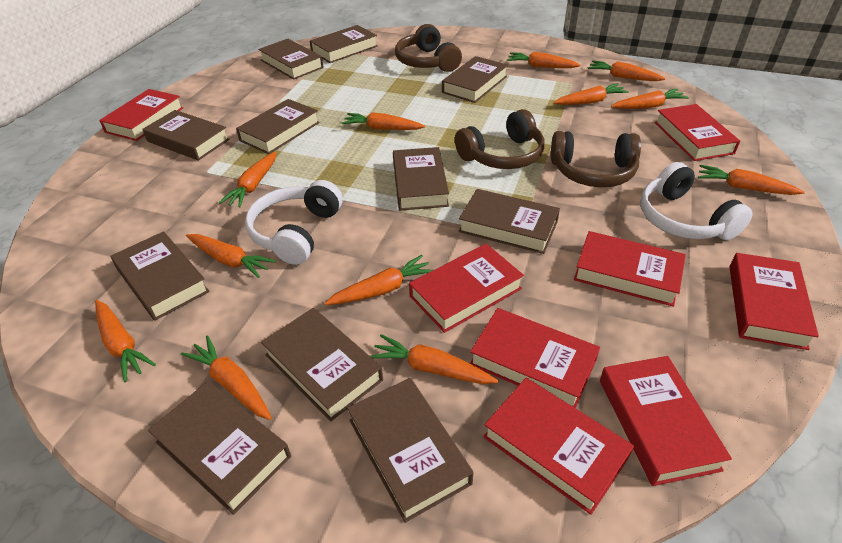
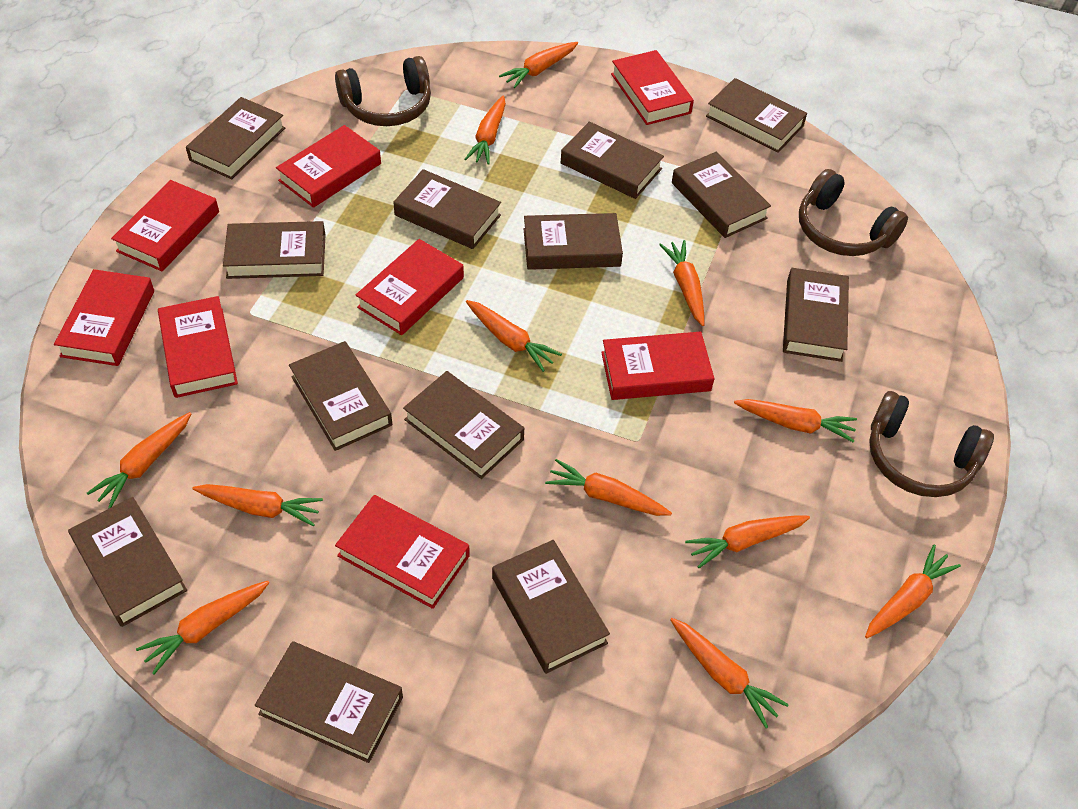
brown book: [111,231,210,321] [142,110,230,161] [148,381,291,515] [236,99,320,154] [258,39,324,80] [261,308,383,421] [310,25,378,63] [347,378,474,523] [393,147,449,211] [442,56,508,103] [459,189,560,254] = 11 -> [68,497,187,627] [186,97,285,179] [223,221,326,279] [255,641,403,763] [289,341,392,451] [393,169,501,249] [403,371,524,479] [492,540,610,674] [524,213,623,270] [561,121,664,199] [672,152,771,238] [706,78,807,153] [783,268,849,362] = 13
white headphones: [245,180,343,265] [640,162,753,240] = 2 -> none = 0

